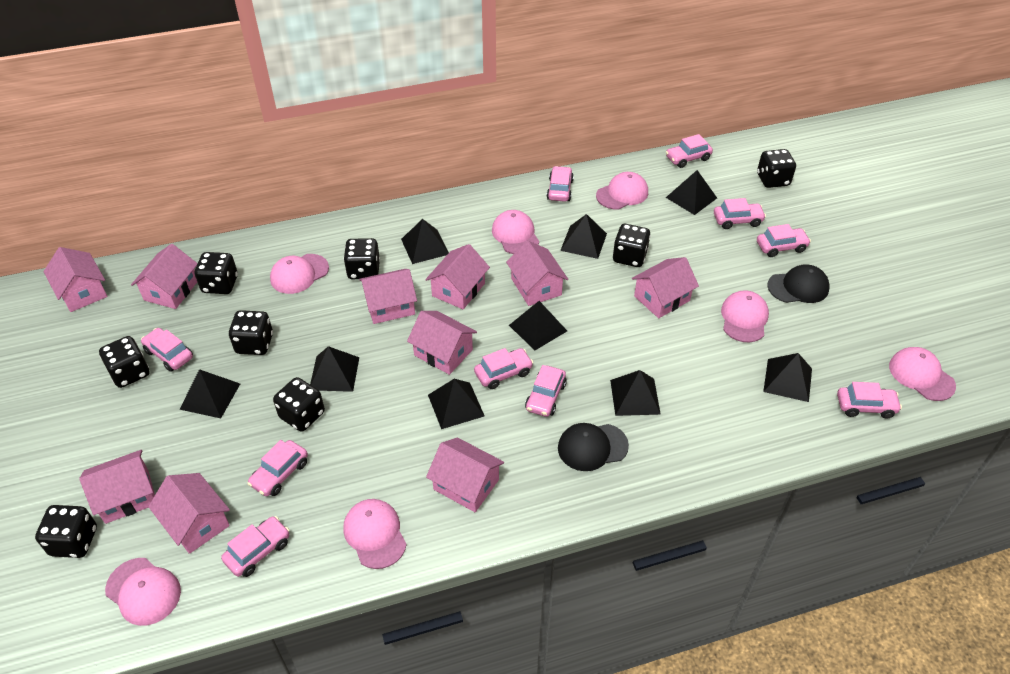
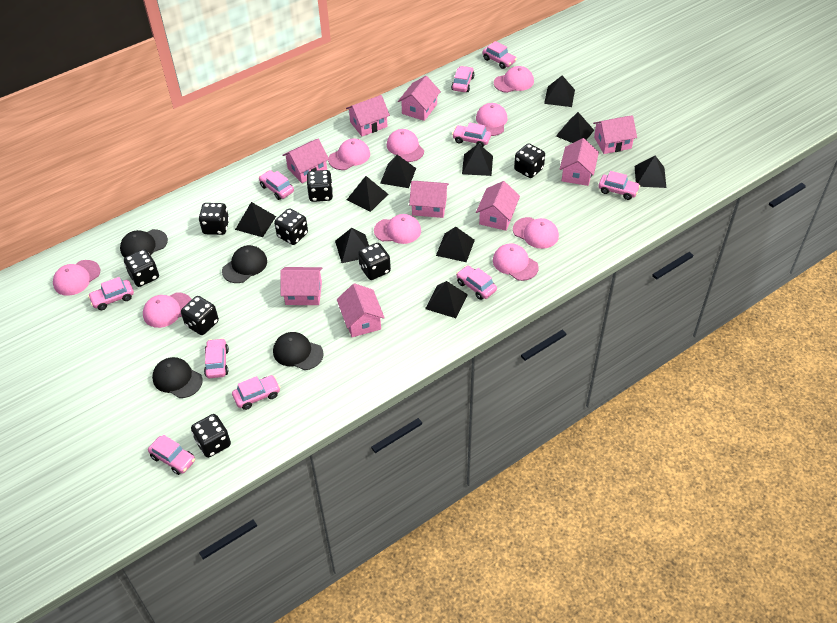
black cap: [558,423,629,471] [767,264,829,303] = 2 -> [120,229,168,258] [152,357,203,398] [222,245,267,283] [273,332,324,370] = 4
black pyramid: [179,369,240,418] [310,346,359,392] [401,219,449,264] [428,379,484,429] [509,301,567,350] [560,214,607,259] [610,370,661,416] [666,170,717,215] [763,353,812,402] = 9 -> [235,202,276,237] [335,228,369,263] [347,176,388,212] [380,155,416,188] [425,281,468,318] [436,227,475,262] [462,144,493,176] [544,75,575,107] [556,112,594,143] [635,156,666,188] = 10
pink cap: [105,558,181,626] [270,254,329,294] [343,499,407,569] [492,210,539,254] [596,172,648,210] [721,290,769,342] [889,347,956,401] = 7 -> [53,260,100,296] [143,292,192,328] [328,139,370,170] [374,214,421,244] [387,129,424,162] [476,103,508,136] [493,243,539,281] [494,66,534,93] [513,217,559,249] = 9
pink house: [44,247,107,312] [79,450,155,524] [131,244,198,309] [148,473,230,554] [359,269,417,324] [407,311,477,375] [425,244,490,309] [426,438,504,512] [506,241,568,306] [632,257,699,318] = 10 -> [280,267,322,305] [282,139,329,183] [337,283,385,337] [346,95,390,136] [398,76,441,121] [409,181,449,218] [476,181,520,231] [559,138,599,186] [593,115,637,154] = 9

